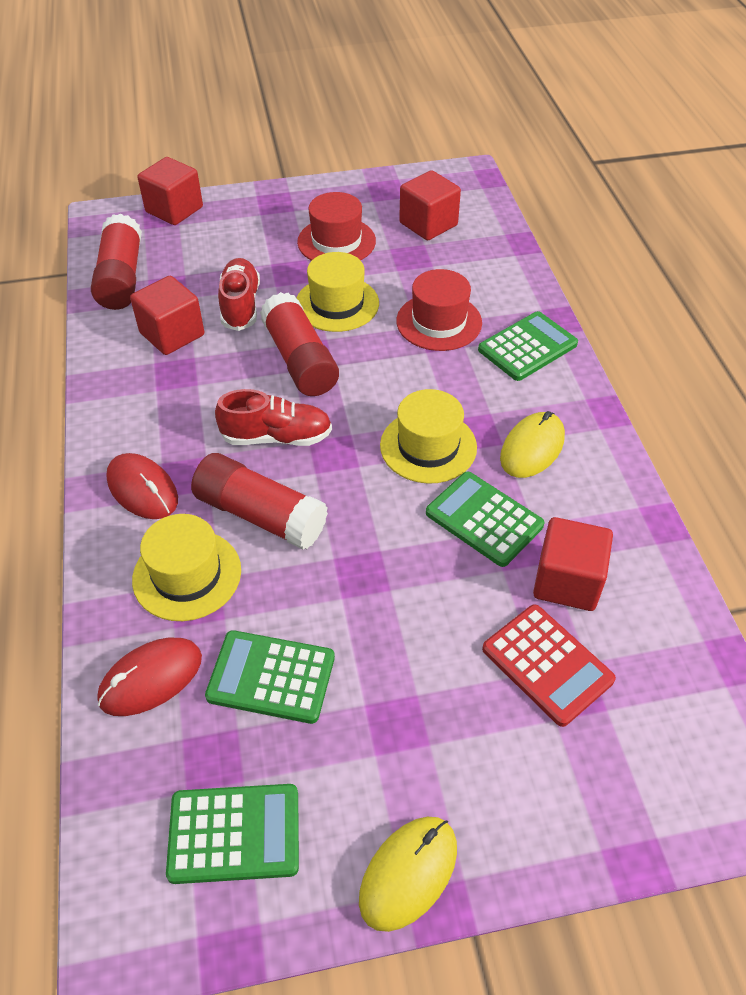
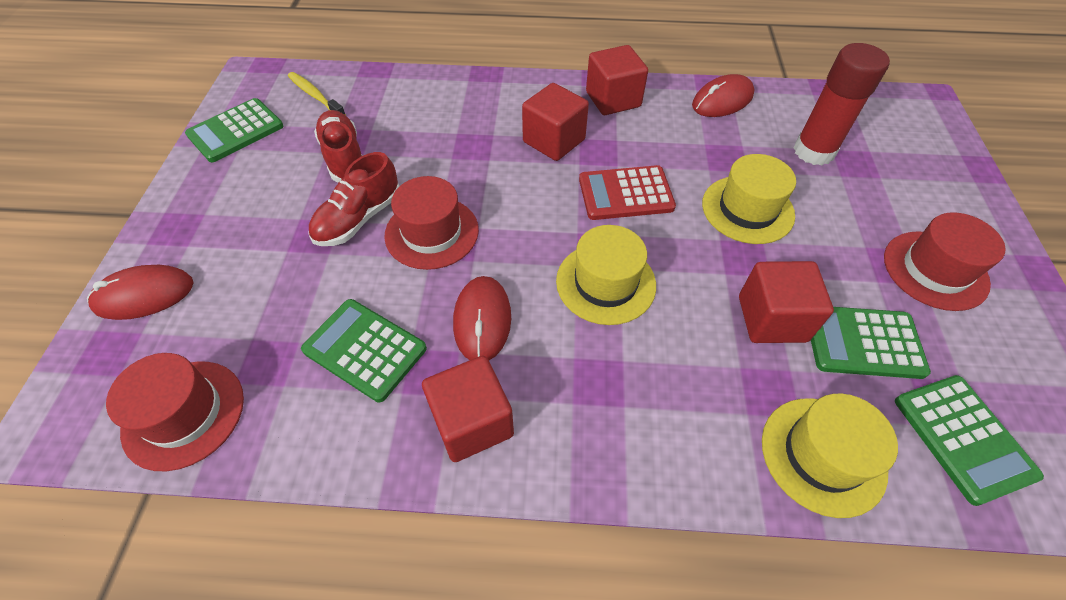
red glue stick: [91,214,142,310] [191,453,328,550] [260,292,339,396] = 3 -> [794,43,890,166] = 1
red hat: [297,192,376,261] [396,269,482,351] = 2 -> [106,353,244,471] [384,176,479,270] [884,212,1006,311] = 3
red mouse: [97,638,202,716] [106,453,178,519] = 2 -> [87,265,194,320] [453,276,511,360] [692,74,755,117] = 3
yellow mouse: [359,817,457,932] [500,411,565,478] = 2 -> none = 0
yellow toothbrush: none = 0 -> [288,72,346,115] = 1

